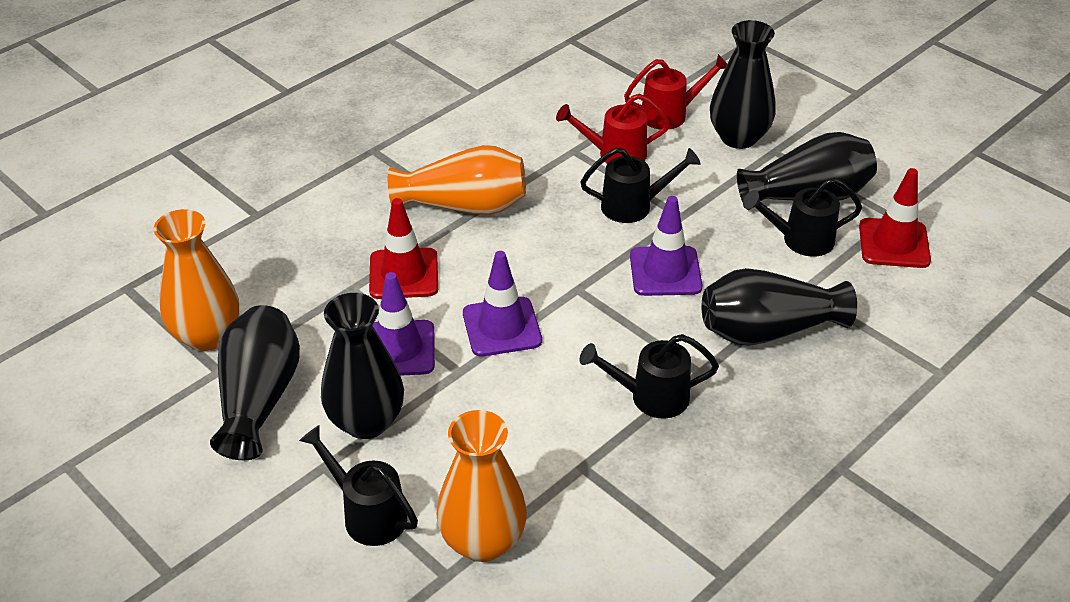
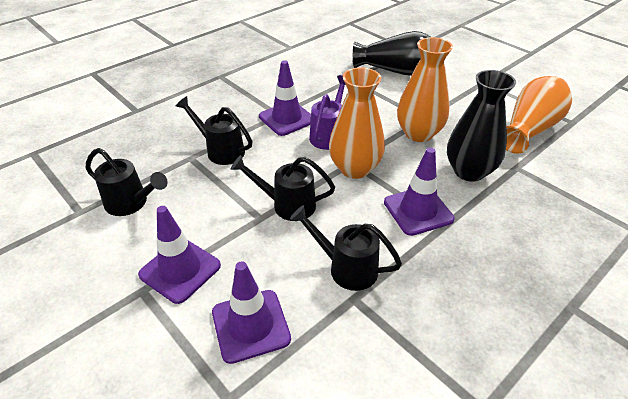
black vase: [210,305,300,460] [321,293,404,439] [702,268,857,346] [710,20,776,149] [737,132,877,210] = 5 -> [353,31,430,76] [447,70,516,182] = 2
purple traffic cone: [373,272,435,376] [463,251,542,357] [630,196,703,296] = 3 -> [138,206,221,304] [212,261,291,364] [259,60,311,136] [384,147,455,236] = 4
purple watering can: none = 0 -> [309,75,345,150] = 1
red traffic cone: [369,198,438,299] [859,168,931,268] = 2 -> none = 0
red watering can: [556,94,670,164] [624,54,727,129] = 2 -> none = 0

